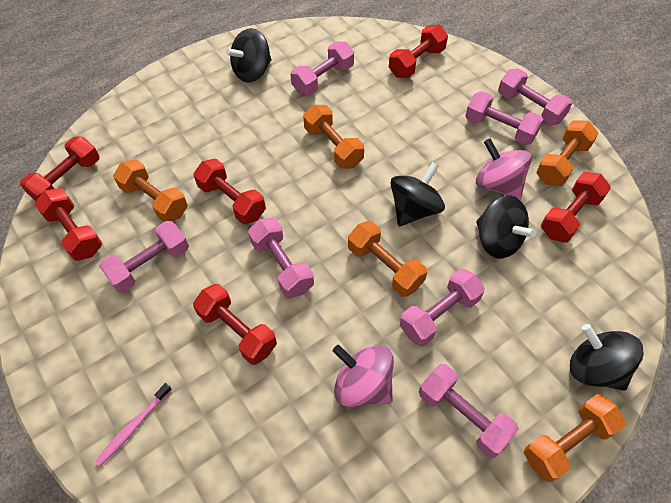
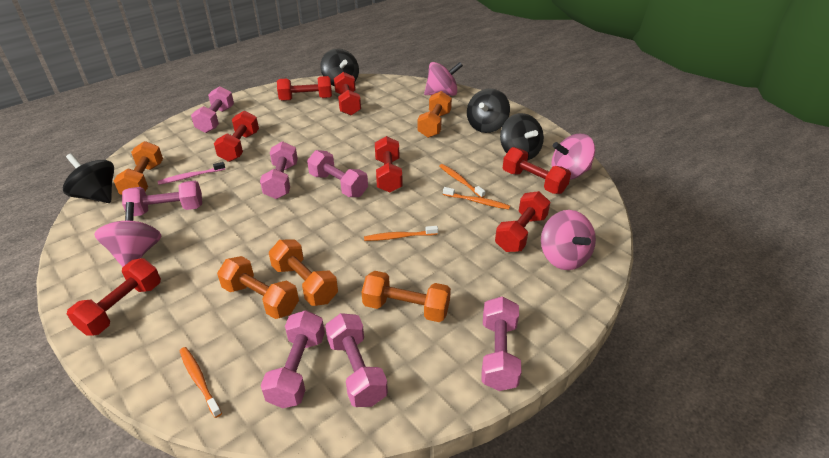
orange toothbrush: none = 0 -> [179,347,222,418] [364,226,438,241] [439,164,485,198] [443,187,510,210] = 4
pink spinning top: [333,345,394,407] [476,138,532,200] = 2 -> [94,202,161,267] [424,62,463,96] [541,210,596,270] [552,134,595,180] = 4
red dumbbell: [20,136,100,201] [34,188,102,261] [193,159,266,224] [193,284,277,365] [389,25,448,78] [541,172,611,243] = 6 -> [67,258,161,336] [214,110,259,162] [277,76,332,101] [334,72,361,115] [375,136,403,192] [495,191,550,252] [503,147,571,194] = 7

